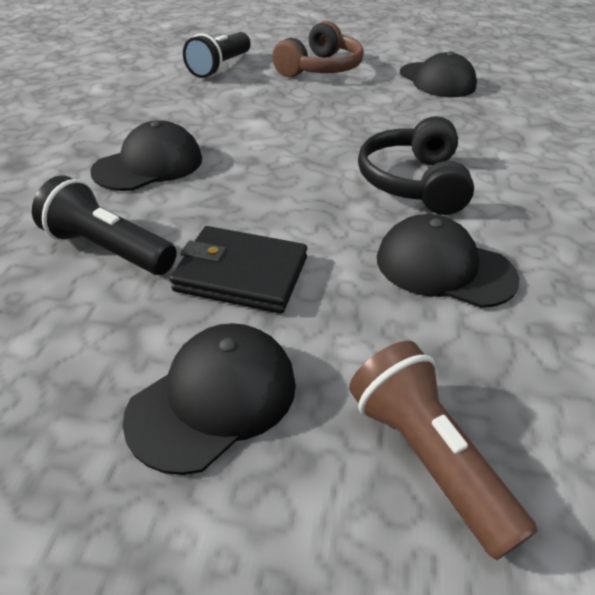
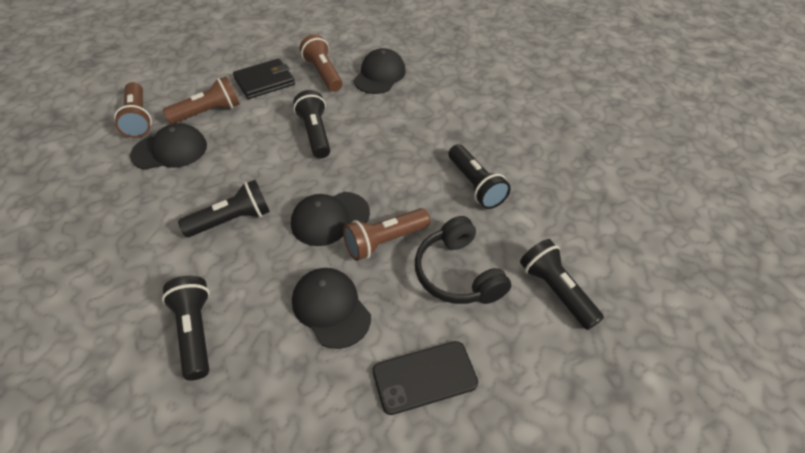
black flashlight: [32,175,177,275] [183,32,251,78] = 2 -> [162,276,210,381] [178,180,270,237] [293,90,330,159] [448,144,511,209] [520,239,604,330] = 5
black phone: none = 0 -> [373,341,478,415] = 1
brown flashlight: [349,341,537,560] = 1 -> [114,82,152,138] [163,76,240,124] [300,34,343,92] [343,208,430,261] = 4
brown headphones: [272,21,364,77] = 1 -> none = 0

